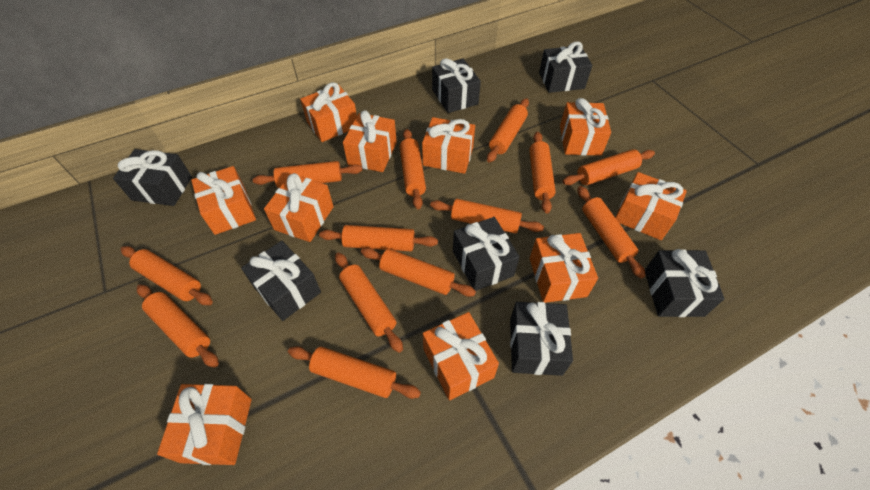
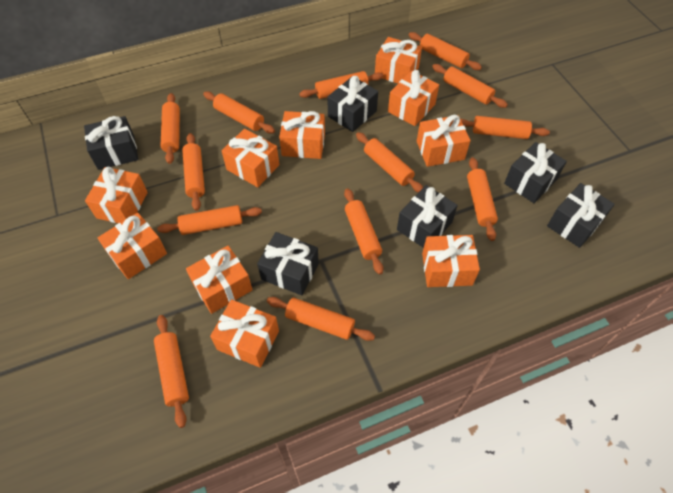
black gift: [113,149,192,206] [241,240,321,321] [432,58,481,113] [453,217,520,291] [510,302,573,376] [539,41,592,93] [645,249,725,317] = 7 -> [84,116,139,170] [257,232,319,295] [327,76,378,132] [397,185,458,248] [504,142,567,203] [547,183,615,248] = 6

